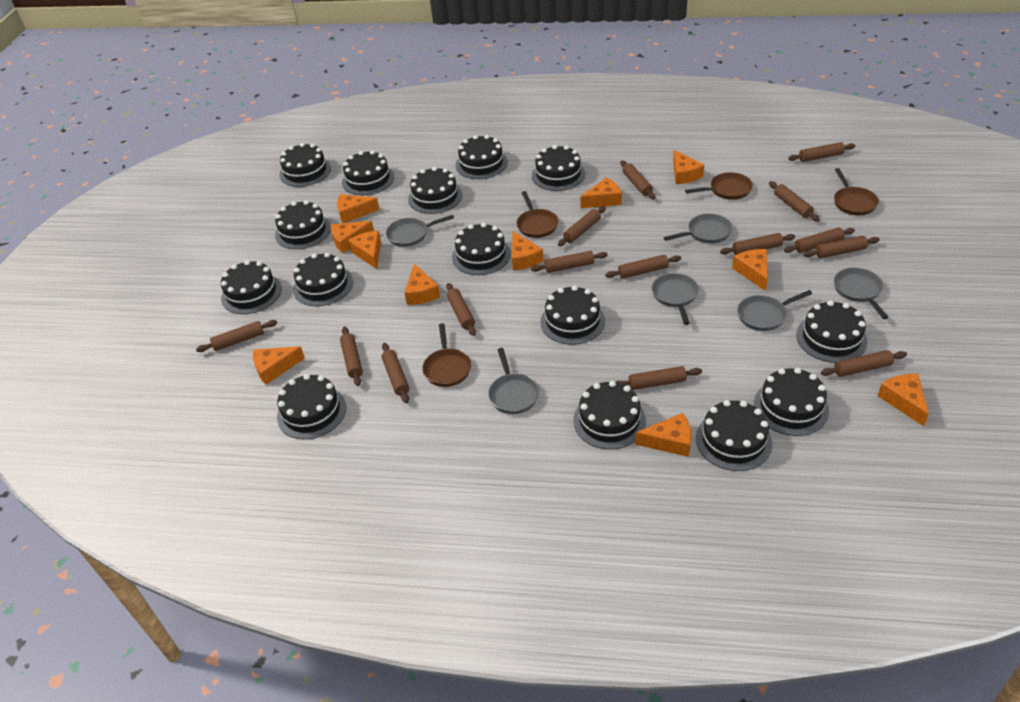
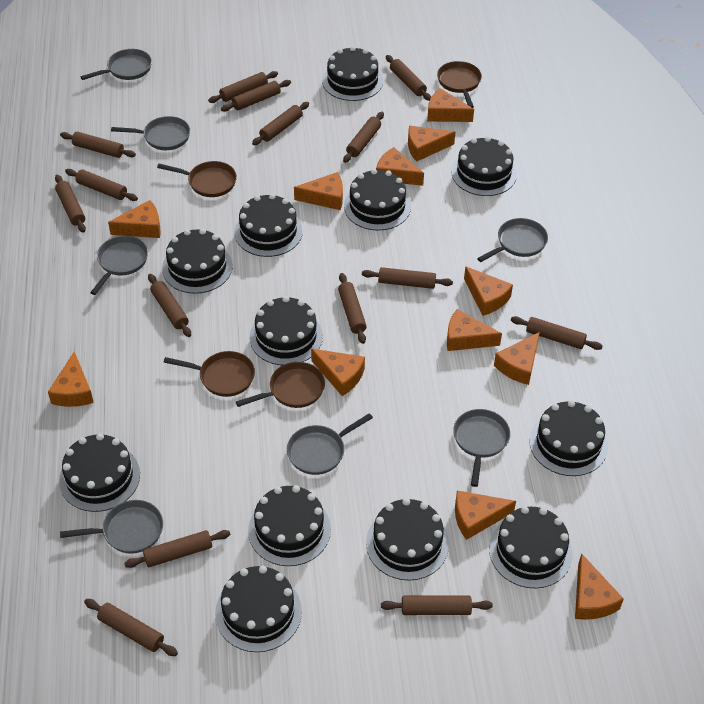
black cake: [221,260,282,314] [275,200,331,249] [277,374,346,439] [280,143,331,187] [293,253,353,306] [342,150,394,195] [408,167,462,214] [452,223,511,275] [456,135,508,179] [532,145,585,191] [540,285,605,345] [573,381,646,449] [696,400,772,471] [754,368,829,436] [796,300,868,363] = 15 -> [59,433,140,512] [162,229,233,294] [215,566,302,652] [234,194,303,257] [248,485,331,566] [249,296,323,365] [322,46,383,101] [344,169,411,231] [366,498,449,581] [451,136,517,196] [489,506,573,588] [529,400,608,476] = 12
grey pan: [386,215,454,247] [488,348,539,414] [652,273,699,325] [664,214,732,243] [737,290,812,331] [834,268,888,319] = 6 -> [60,500,163,554] [80,49,152,80] [90,236,148,295] [111,116,190,150] [287,413,373,475] [453,409,510,487] [477,218,548,262] = 7
orange cheese: [253,346,305,385] [331,221,374,253] [337,194,380,223] [348,231,381,269] [405,264,440,305] [512,231,544,270] [580,177,622,208] [635,413,691,457] [673,150,704,184] [732,249,768,291] [878,374,929,426] = 11 -> [48,352,94,407] [108,200,161,238] [294,172,343,210] [311,349,365,396] [376,147,424,186] [408,126,455,162] [427,88,474,122] [447,309,502,351] [455,491,516,540] [464,266,513,316] [494,332,540,385] [575,553,624,620] = 12

